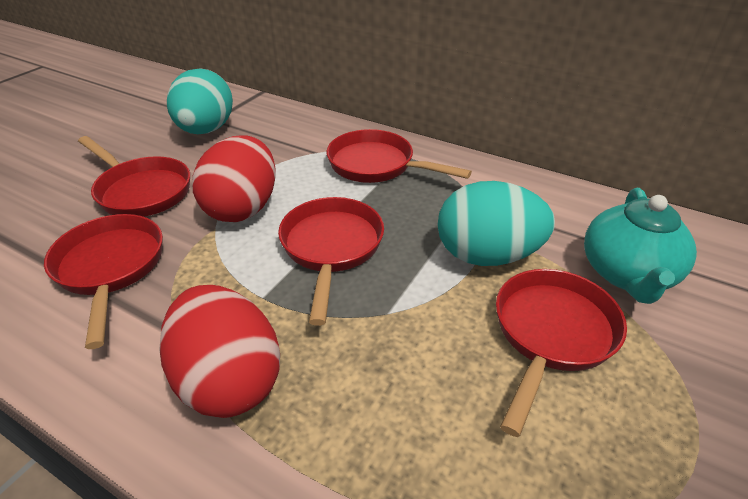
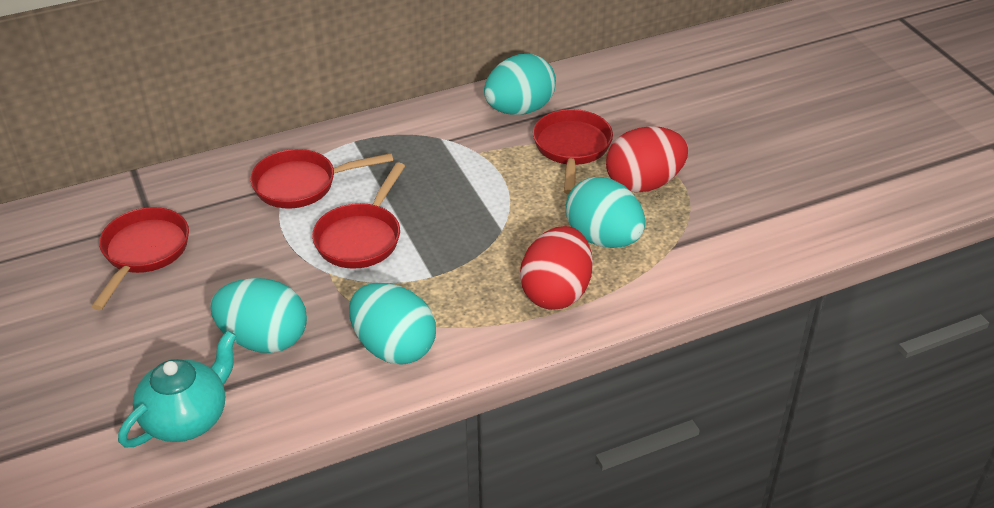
red pan: [44,214,163,349] [78,136,190,217] [278,197,384,326] [327,129,472,183] [496,269,627,437] = 5 -> [91,207,189,310] [250,149,393,208] [312,162,405,269] [533,109,613,195] = 4
turquoise egg: [167,68,233,134] [438,181,555,266] = 2 -> [210,278,307,353] [349,283,436,365] [484,54,556,115] [566,177,645,248] = 4

